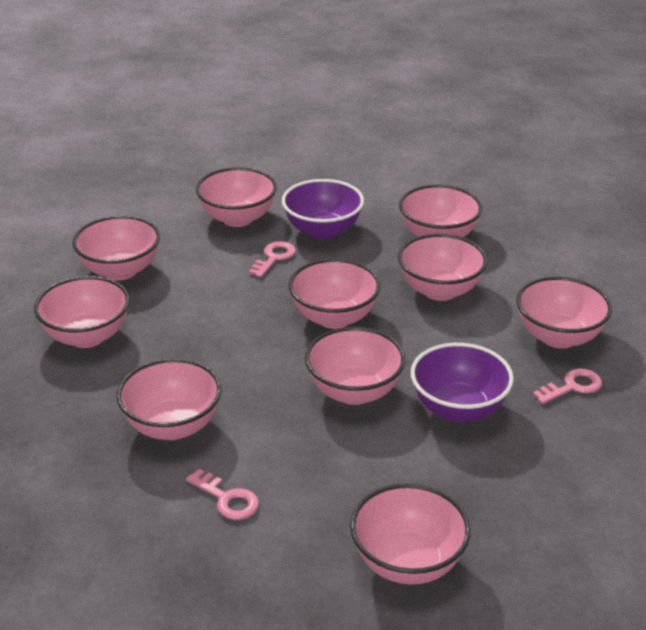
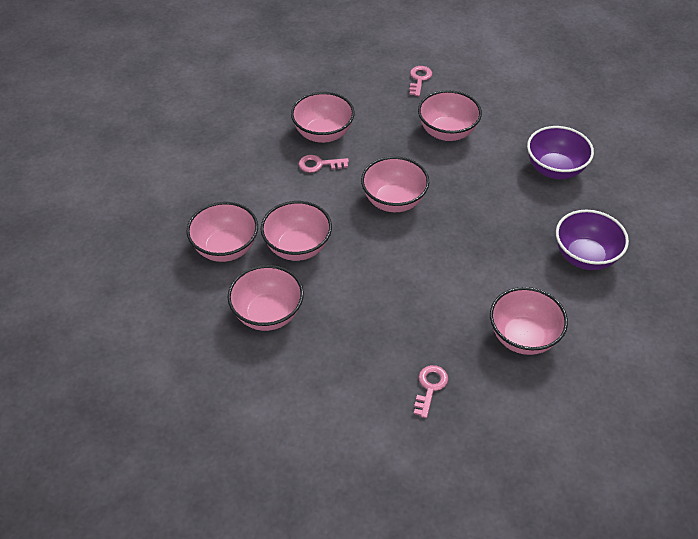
pink bowl: [34,276,130,348] [72,215,160,281] [116,358,222,440] [196,167,277,227] [288,259,381,329] [305,327,405,405] [350,484,470,585] [398,234,487,301] [399,185,482,237] [516,276,612,349] = 10 -> [186,202,258,262] [228,265,304,331] [261,201,332,261] [291,92,355,143] [361,156,429,212] [418,90,482,141] [490,287,568,355] = 7

